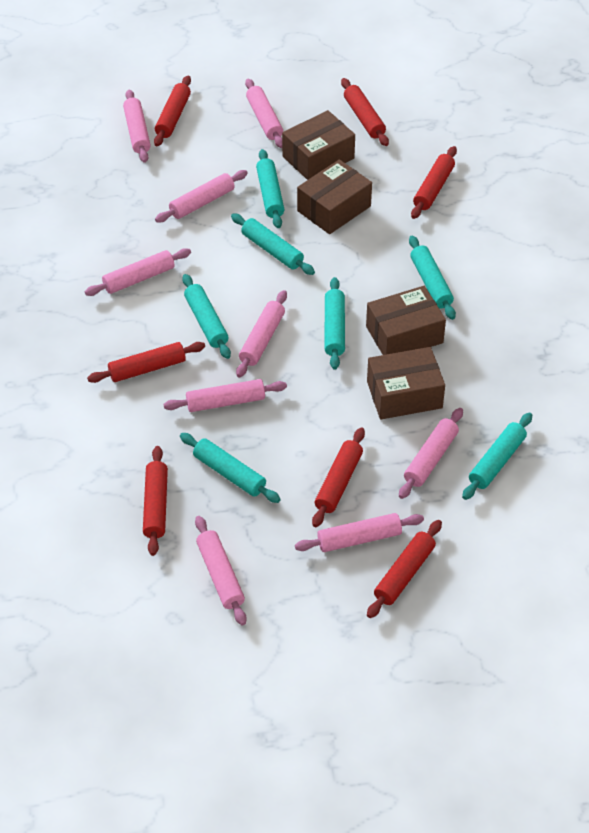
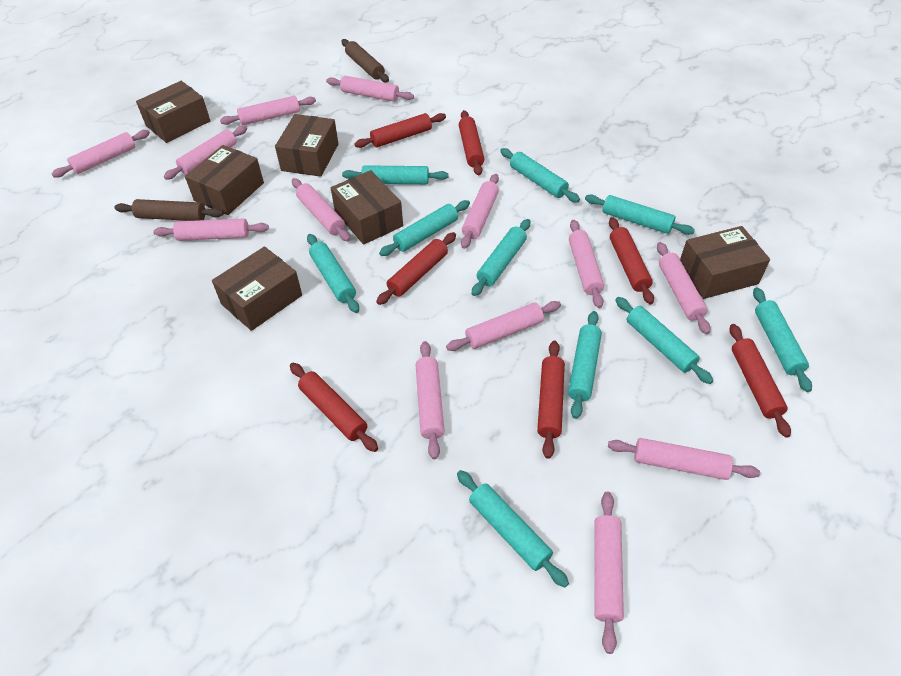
brown box: [282,110,355,180] [297,159,372,234] [366,286,446,355] [367,347,445,420] = 4 -> [136,81,210,143] [185,145,264,215] [212,246,302,331] [275,114,339,177] [331,170,403,245] [680,226,770,299] = 6
brown rolling pin: none = 0 -> [114,199,224,221] [342,39,389,82] = 2
pink rolling pin: [85,248,191,296] [123,90,151,163] [155,170,248,222] [163,379,287,412] [195,516,246,626] [236,290,287,378] [245,78,283,148] [295,513,424,552] [399,408,463,499] = 9 -> [52,130,150,177] [153,219,269,241] [164,126,247,180] [220,96,316,125] [292,178,350,242] [326,76,414,102] [416,341,445,459] [446,301,561,351] [461,174,499,249] [569,220,604,308] [594,492,624,654] [608,438,760,480] [657,242,711,334] = 13
turquoise rolling pin: [180,433,281,503] [182,274,231,359] [231,213,315,275] [256,149,284,228] [325,277,345,370] [409,236,456,320] [462,413,532,500] = 7 -> [307,234,359,313] [342,165,449,184] [379,200,470,256] [457,470,569,588] [472,219,530,296] [500,148,580,203] [568,311,602,419] [585,195,695,235] [615,297,713,384] [753,287,812,392] = 10

